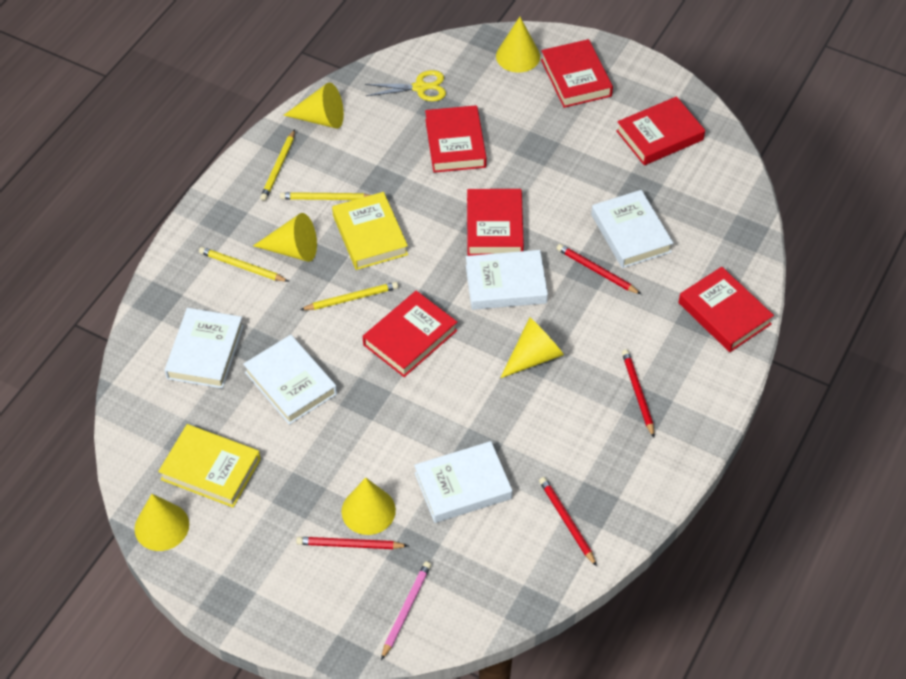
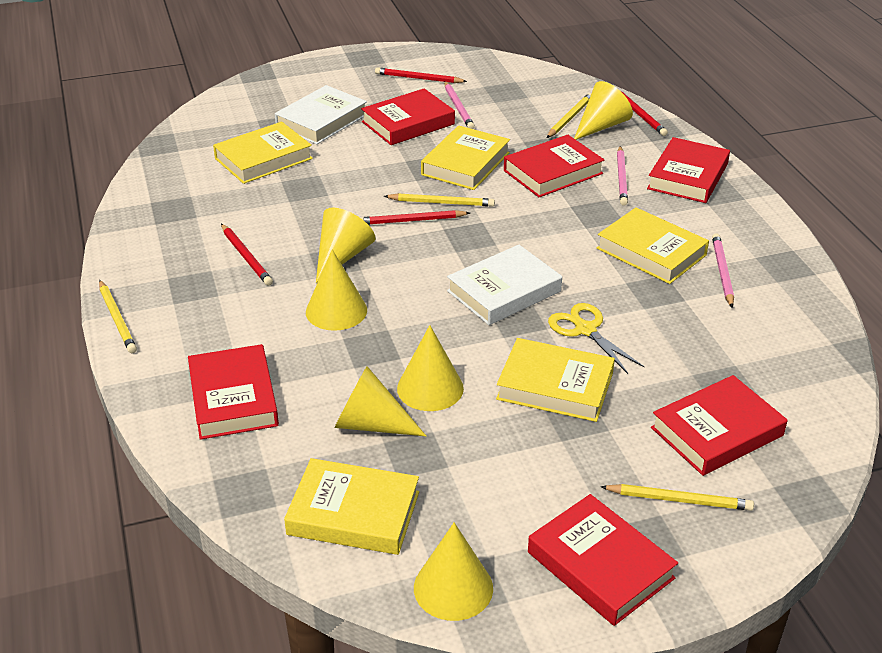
pink pencil: [381,561,431,660] = 1 -> [444,81,475,129] [617,146,628,206] [712,233,734,308] = 3
white book: [164,308,244,389] [243,335,337,425] [414,441,512,523] [466,250,548,310] [591,190,673,268] = 5 -> [275,85,367,144] [447,245,562,325] = 2
yellow book: [158,424,261,507] [332,192,408,270] = 2 -> [213,122,313,184] [284,458,419,555] [421,125,510,190] [496,338,615,422] [597,207,709,284] = 5

